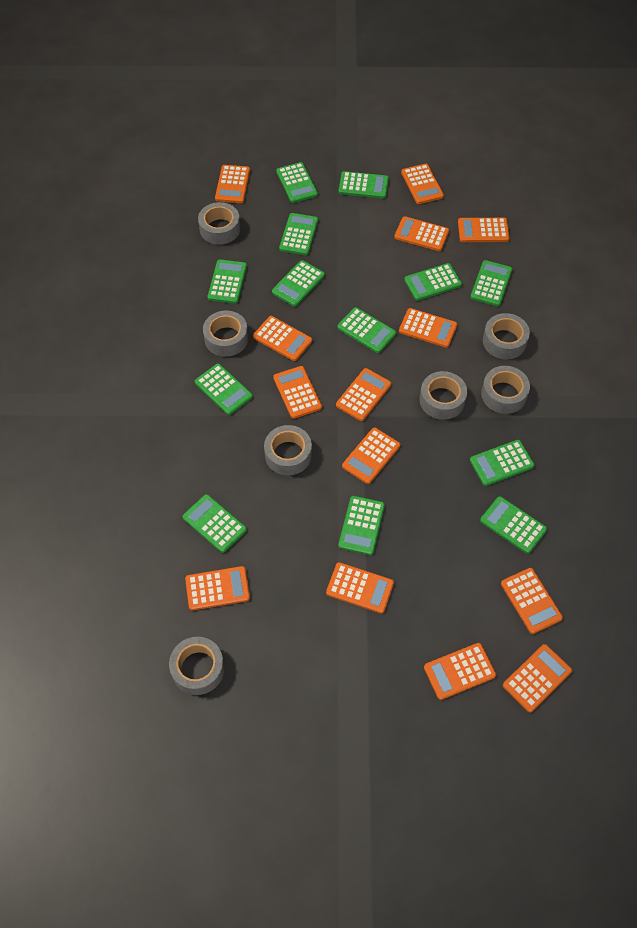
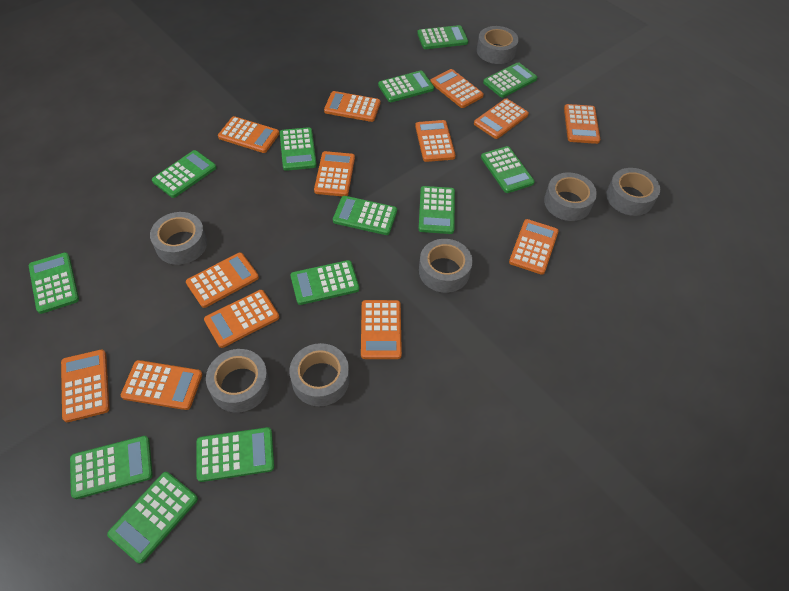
orange calculator: [185,566,250,611] [215,165,250,203] [253,316,312,361] [273,366,322,419] [326,562,394,614] [336,368,391,421] [342,428,400,484] [394,216,449,251] [399,308,457,348] [401,164,444,204] [424,643,496,700] [458,218,510,242] [501,568,563,634] [503,644,572,713] = 14 -> [61,350,110,422] [121,360,202,410] [186,252,259,308] [204,290,279,348] [218,116,279,153] [314,151,355,196] [324,91,380,122] [361,300,402,359] [415,120,456,162] [430,69,484,108] [474,98,529,139] [509,219,559,275] [564,104,600,144] = 13

